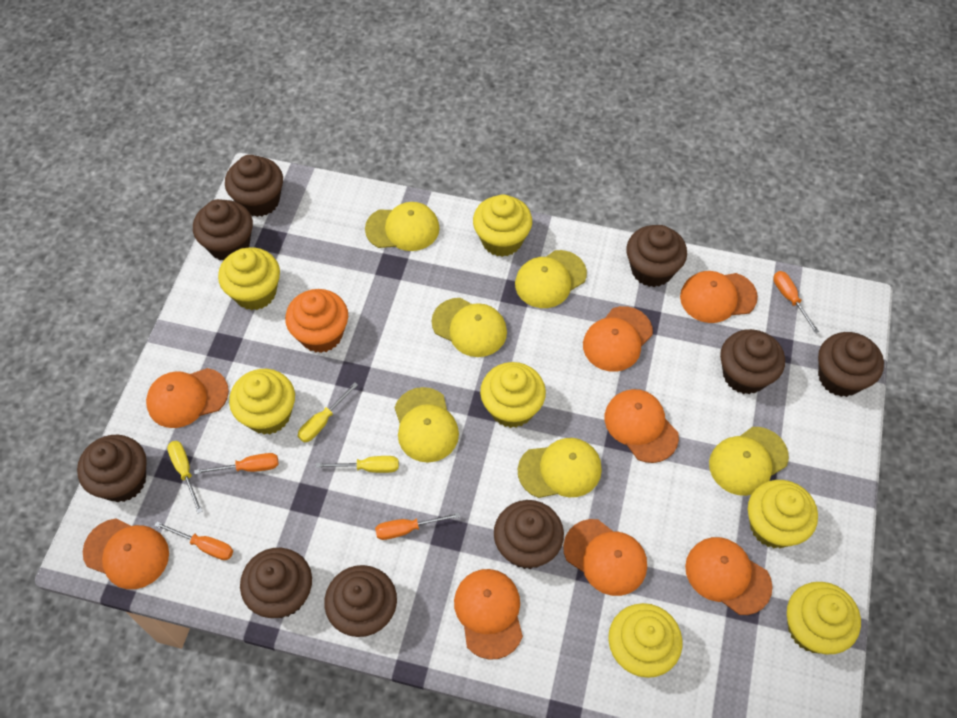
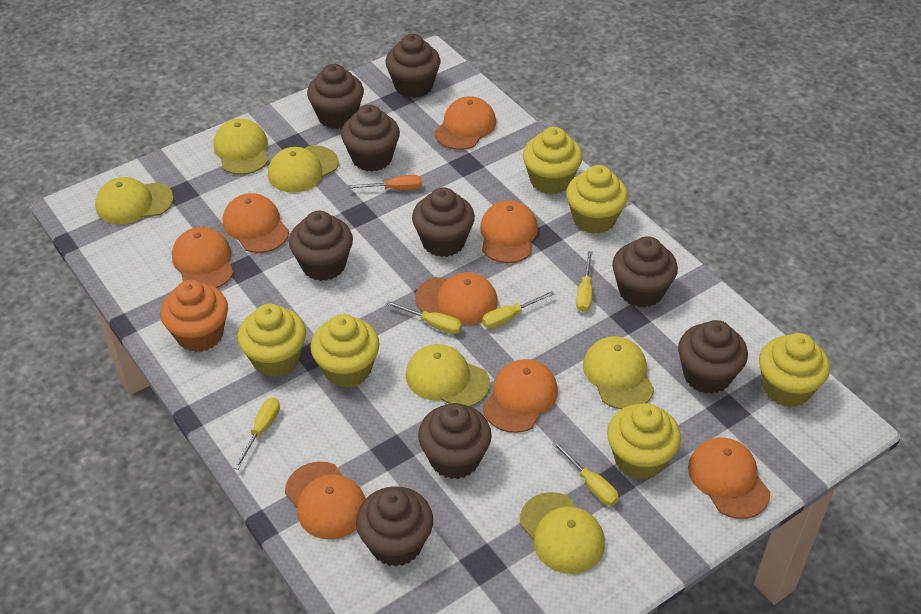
orange screwdriver: [154,522,233,560] [194,453,278,474] [375,512,460,540] [773,271,819,334] = 4 -> [347,175,422,190] = 1
yellow cupcake: [218,248,280,310] [229,369,295,435] [473,195,532,257] [480,362,546,428] [608,603,683,678] [748,480,818,548] [787,582,861,654] = 7 -> [237,304,306,377] [310,314,380,388] [523,127,583,194] [566,165,628,234] [607,403,681,479] [759,333,830,407] = 6
yellow screwdriver: [167,441,203,513] [298,383,358,442] [316,456,399,473] = 3 -> [233,398,280,469] [386,301,462,334] [482,291,554,329] [552,441,619,506] [576,251,592,312] = 5

